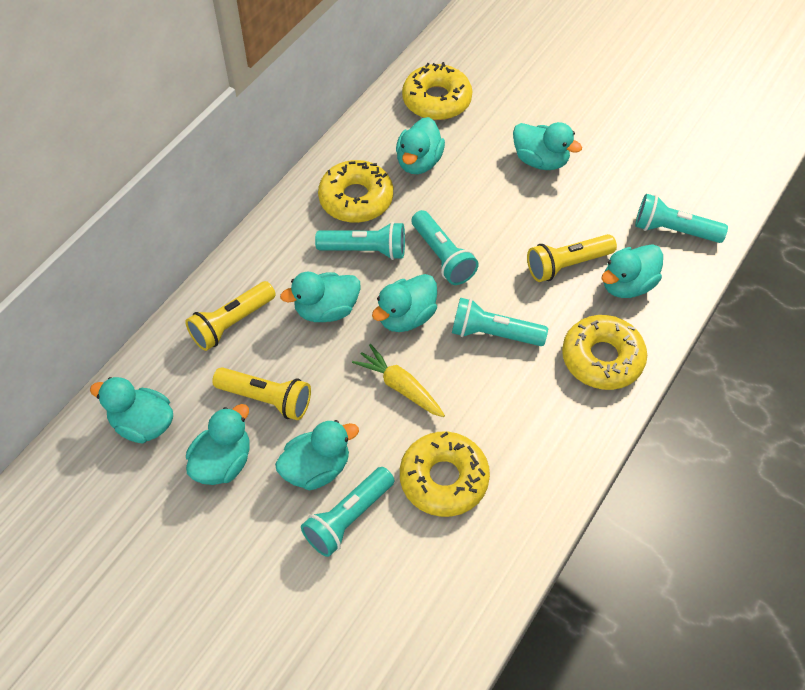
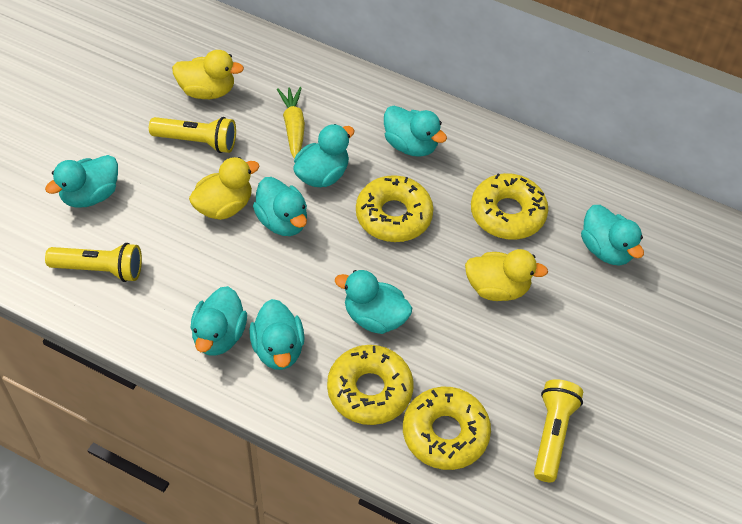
turquoise flashlight: [301,467,395,557] [315,222,405,260] [411,210,479,285] [452,298,548,346] [635,194,728,243] = 5 -> none = 0
yellow duck: none = 0 -> [172,50,244,99] [189,157,260,220] [465,249,548,301] = 3

